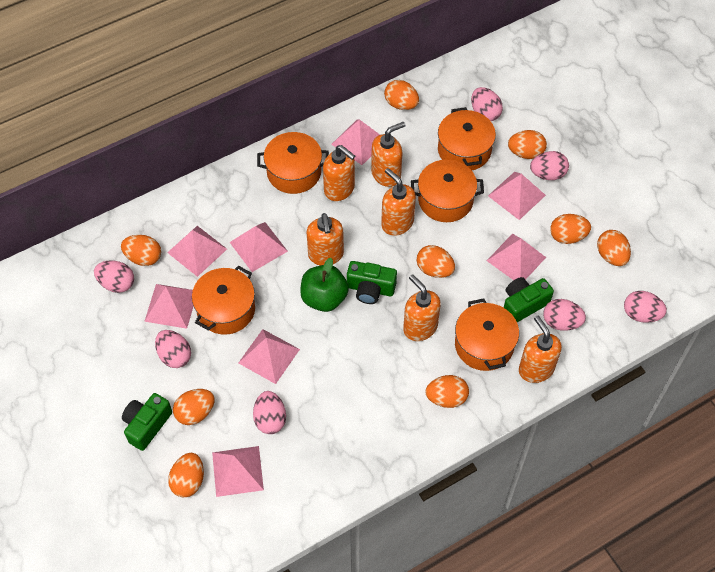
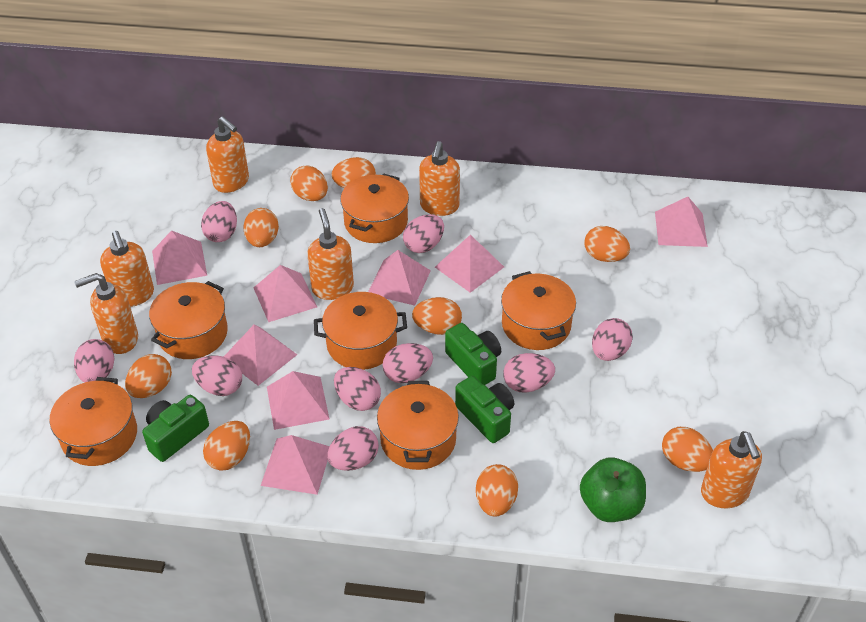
orange pot: [192,266,255,335] [257,132,329,194] [411,160,484,222] [438,107,496,170] [455,298,519,371] = 5 -> [50,377,137,466] [149,281,228,359] [314,292,407,370] [340,174,409,243] [377,381,459,470] [501,271,576,350] = 6
pink egg: [94,261,134,293] [155,330,191,368] [253,391,286,434] [471,87,503,121] [530,151,569,180] [543,299,586,331] [624,291,667,323] = 7 -> [74,339,114,383] [192,355,242,396] [201,201,237,242] [327,426,379,471] [334,367,381,411] [383,343,433,383] [403,214,444,253] [503,353,555,393] [592,318,633,361] = 9

